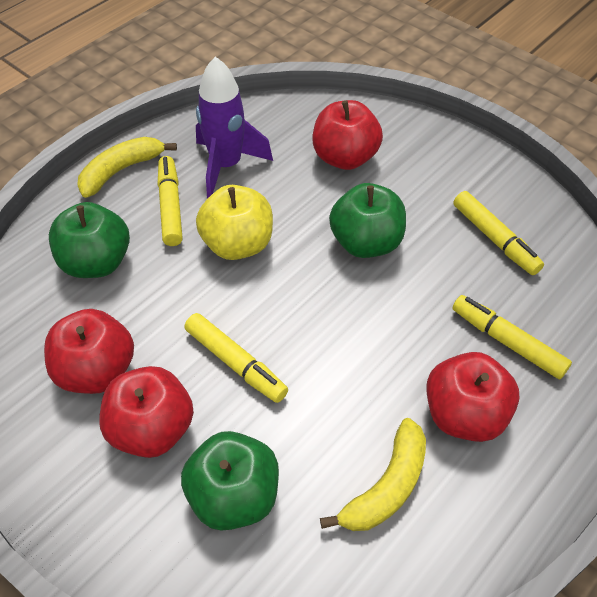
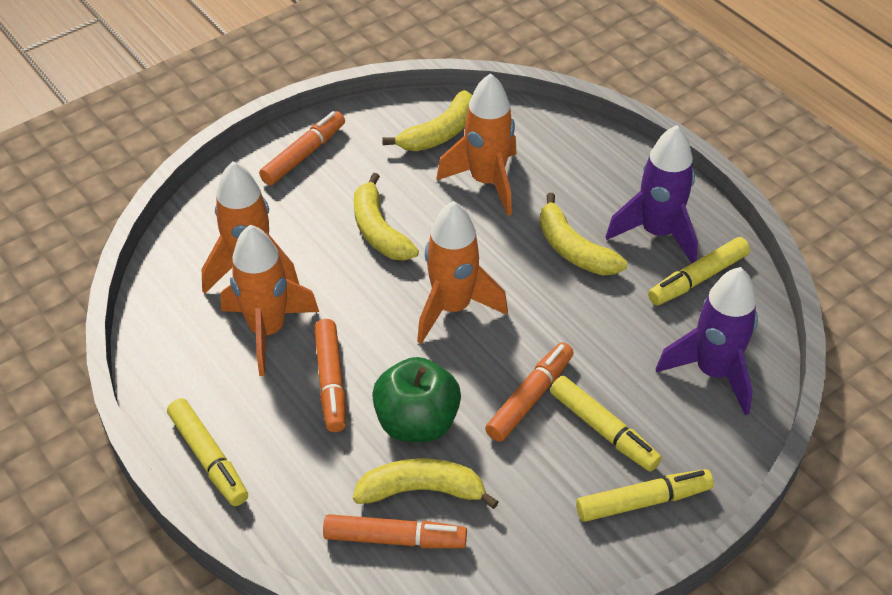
green apple: [49,202,130,278] [181,431,279,531] [329,183,406,258] = 3 -> [372,357,461,442] = 1
orange marker: none = 0 -> [259,111,345,185] [314,319,346,432] [323,514,467,548] [485,342,574,442] = 4
orange rocket: none = 0 -> [202,162,299,294] [221,225,319,376] [417,201,508,344] [436,73,517,216] = 4
purple rocket: [196,56,273,198] = 1 -> [606,125,698,264] [656,267,758,415] = 2
red apple: [44,309,134,394] [99,366,194,458] [313,100,383,170] [426,352,520,442] = 4 -> none = 0
yellow apple: [196,185,273,260] = 1 -> none = 0
yellow banana: [77,137,177,198] [320,418,426,531] = 2 -> [353,458,499,509] [354,173,419,261] [382,90,472,151] [540,193,627,275] = 4

